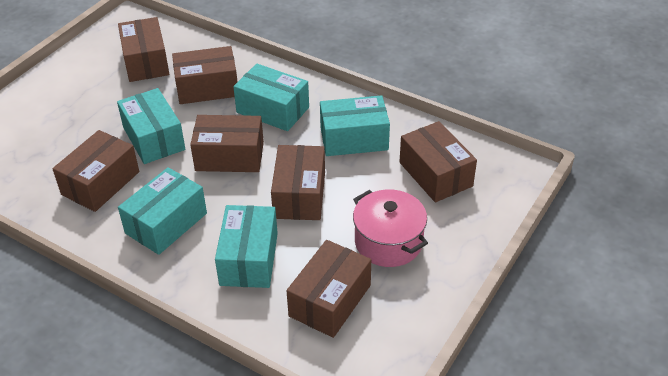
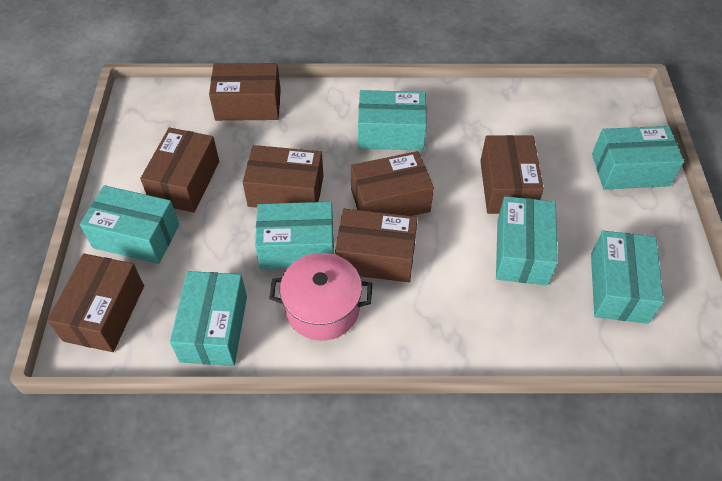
turquoise box: [117,88,185,164] [118,167,207,255] [215,205,278,288] [233,64,309,131] [320,95,390,156] = 5 -> [80,185,179,264] [170,271,247,366] [255,202,334,269] [358,90,427,151] [496,196,558,285] [591,231,664,324] [592,126,684,190] = 7

